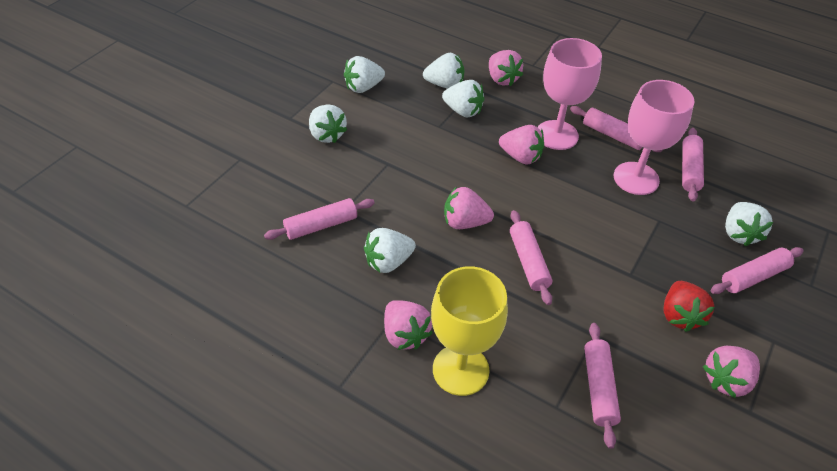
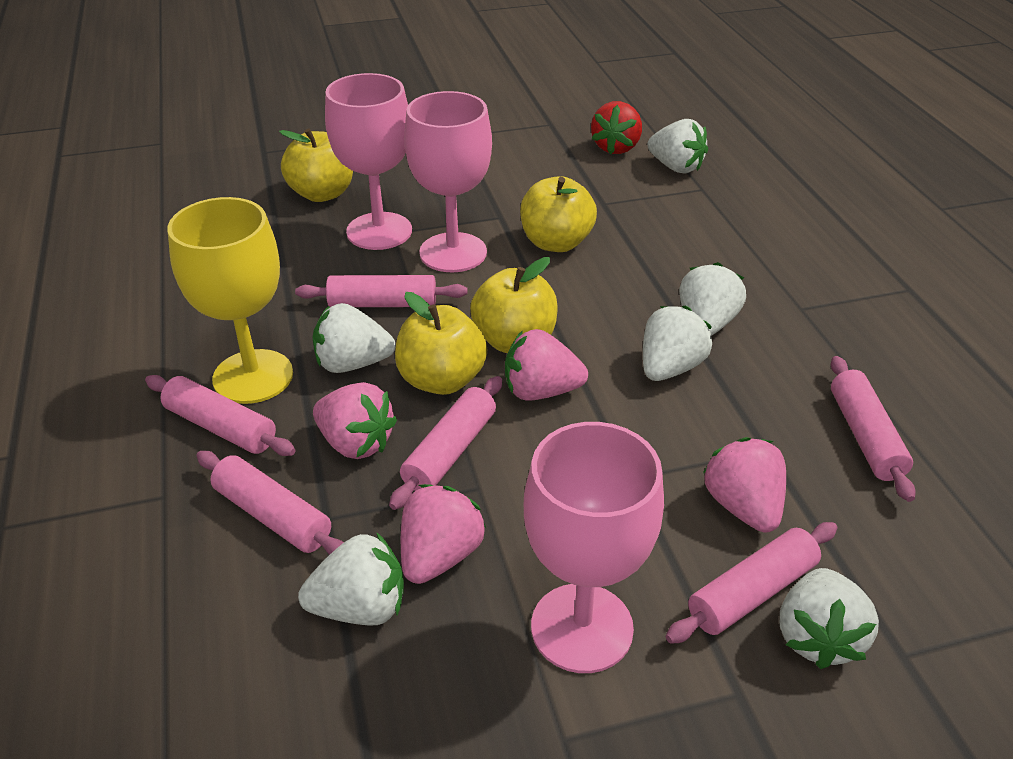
pink goblet: [538,38,602,150] [614,80,695,195] = 2 -> [325,73,412,250] [404,91,492,272] [524,422,664,673] = 3
pink strawberry: [384,300,433,350] [444,186,494,229] [489,50,523,86] [499,125,544,165] [703,346,760,398] = 5 -> [313,382,397,459] [401,484,486,584] [505,329,588,401] [703,437,786,533] = 4
yellow apple: none = 0 -> [279,128,353,202] [395,292,487,395] [470,257,558,353] [520,176,597,252] = 4

